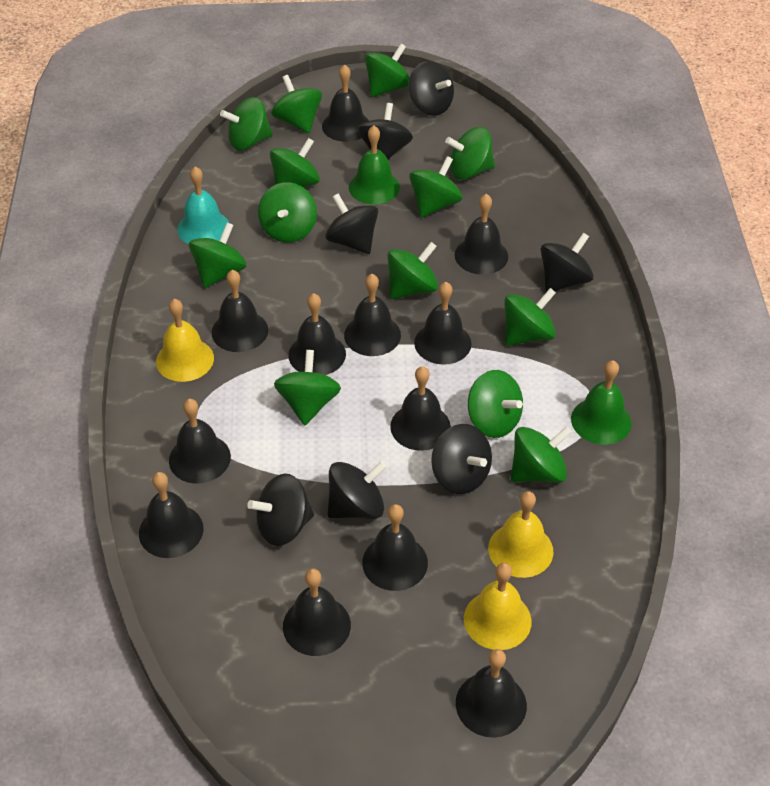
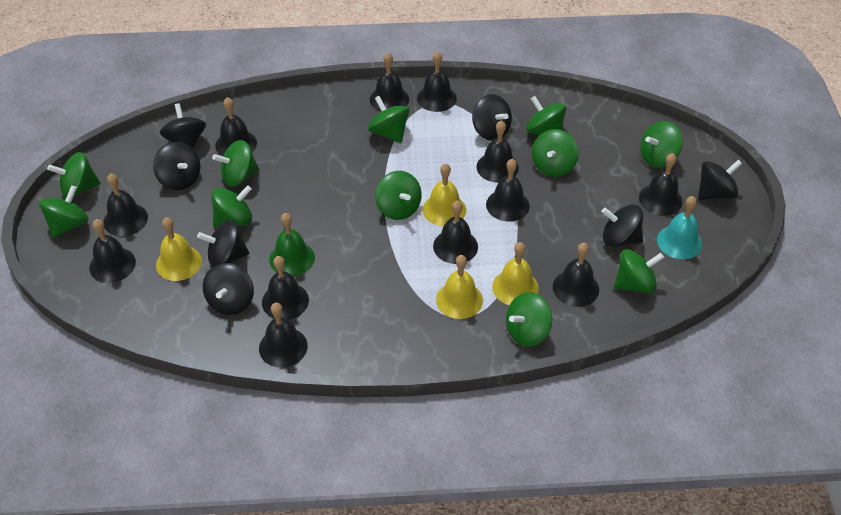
green bell: [349,126,400,204] [571,360,631,445] = 2 -> [269,213,315,276] = 1
green spinning top: [189,222,247,288] [220,97,273,151] [258,182,317,242] [270,138,320,187] [271,75,322,133] [274,350,341,426] [365,43,410,97] [387,242,438,299] [409,156,462,218] [445,127,495,180] [468,370,523,438] [504,288,556,346] [511,426,572,483] = 13 -> [39,185,89,238] [47,152,101,198] [211,185,252,227] [213,140,260,187] [368,96,409,143] [375,171,422,220] [506,292,552,347] [526,96,566,135] [532,129,579,177] [614,249,664,294] [640,121,683,168] = 11
yellow bell: [156,299,214,382] [464,563,532,650] [488,491,553,578] = 3 -> [156,217,202,281] [423,163,466,226] [436,255,483,319] [492,242,539,305] = 4

